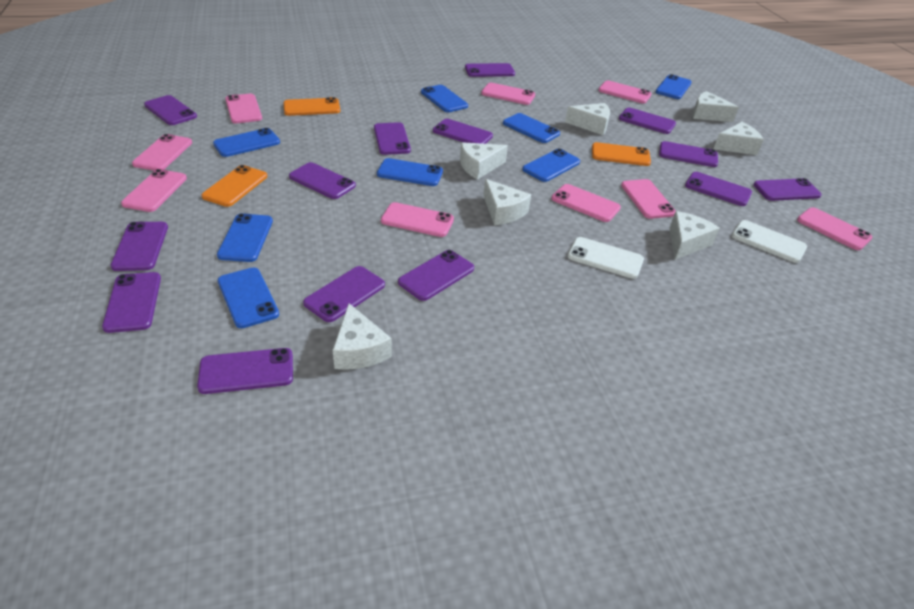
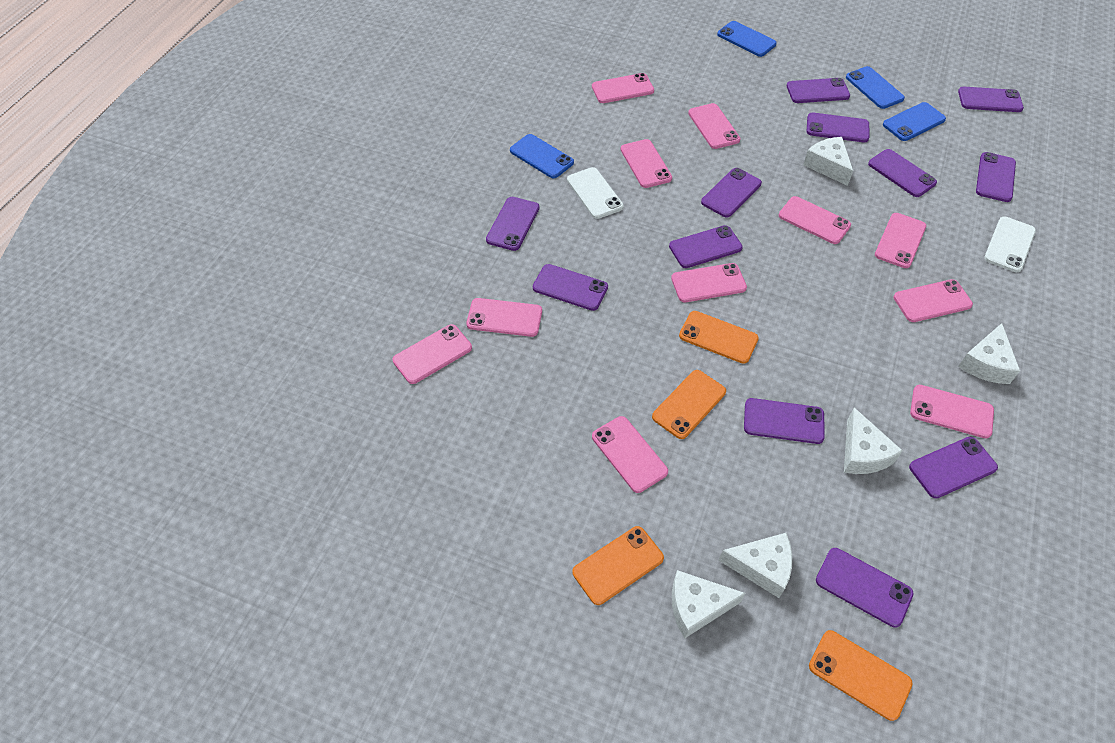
blue phone: [213,128,280,157] [217,213,273,262] [218,268,279,328] [377,158,443,186] [421,85,468,112] [503,113,560,143] [522,149,580,182] [656,74,692,99] = 8 -> [510,134,574,178] [717,21,777,57] [846,66,905,109] [883,102,946,141] = 4
orange phone: [201,165,267,207] [283,97,340,116] [592,142,651,166] = 3 -> [572,526,664,605] [652,370,726,439] [679,311,759,364] [809,630,913,721] = 4
pink phone: [121,169,187,212] [132,134,192,171] [225,94,262,123] [381,202,454,237] [481,83,535,105] [551,184,621,222] [598,80,652,104] [621,179,676,219] [797,207,872,250] = 9 -> [393,324,472,384] [466,298,542,337] [592,73,654,103] [592,416,668,493] [621,139,672,188] [671,263,747,302] [688,103,741,149] [779,196,851,244] [875,213,926,268] [893,279,973,322] [910,385,994,438] = 11
purple phone: [102,272,161,333] [111,222,168,271] [144,95,197,125] [197,348,293,394] [289,162,356,199] [303,266,385,322] [374,122,411,155] [398,250,474,301] [433,119,493,144] [465,63,515,77] [619,108,676,134] [659,141,718,167] [685,172,752,206] [753,178,822,201] = 14 -> [486,197,540,251] [533,264,608,311] [669,225,743,268] [701,168,762,217] [744,398,825,444] [787,78,850,103] [807,112,869,142] [816,548,914,628] [868,149,937,197] [909,437,998,499] [958,87,1024,112] [976,152,1016,202] = 12
white cheese: [333,304,392,370] [460,142,508,180] [483,179,531,225] [565,103,610,135] [669,211,720,260] [692,91,739,122] [714,122,764,155] = 7 -> [672,570,746,638] [718,533,792,598] [803,137,853,186] [844,408,903,474] [958,323,1020,384] = 5

